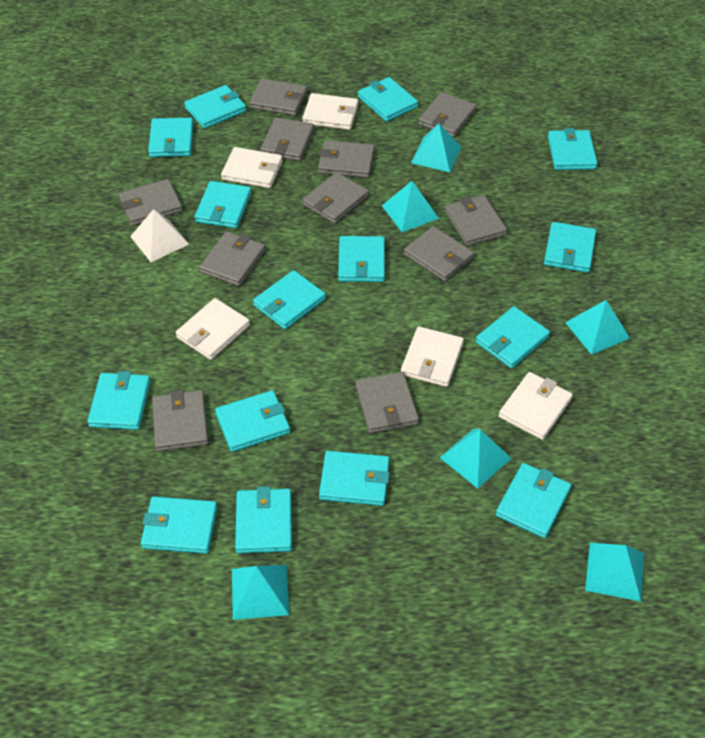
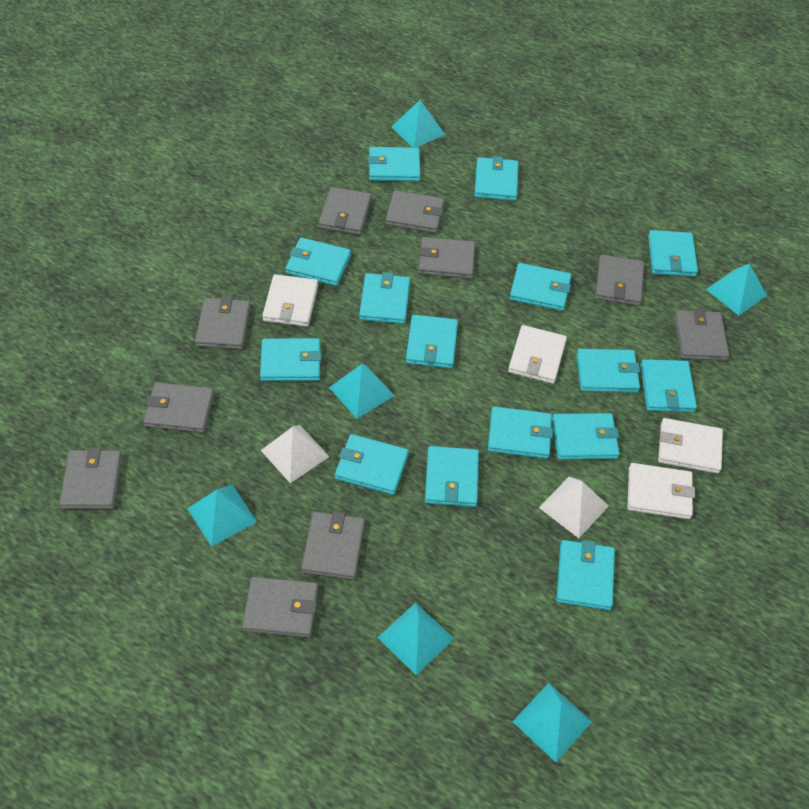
grey wallet: [119,179,183,226] [152,390,209,452] [199,231,266,286] [249,78,307,116] [260,117,314,161] [302,172,369,224] [318,140,375,178] [355,372,419,434] [404,226,474,282] [418,92,476,137] [445,195,507,246] = 11 -> [59,447,122,509] [143,382,214,433] [195,296,251,350] [242,577,318,638] [301,511,365,580] [319,187,372,235] [385,190,444,233] [418,237,475,279] [595,255,644,306] [674,308,729,361] = 10
white pyramid: [130,209,189,262] = 1 -> [261,425,330,483] [539,476,609,538] = 2
white wallet: [176,298,250,360] [221,147,283,188] [302,93,358,130] [401,326,464,387] [499,372,573,440] = 5 -> [262,274,318,327] [508,325,567,384] [628,463,695,519] [658,418,723,474] = 4

